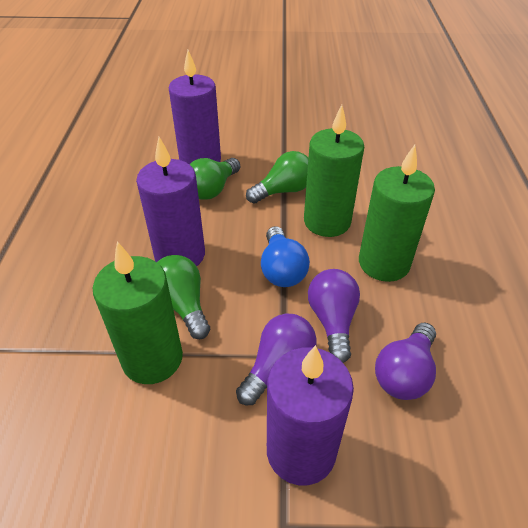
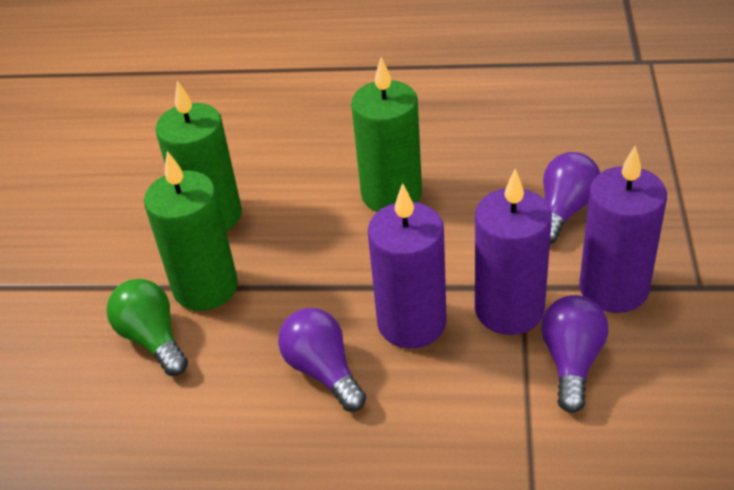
blue light bulb: [261,226,310,287] = 1 -> none = 0
green light bulb: [157,255,210,339] [189,158,240,200] [246,151,308,204] = 3 -> [106,279,188,376] = 1

